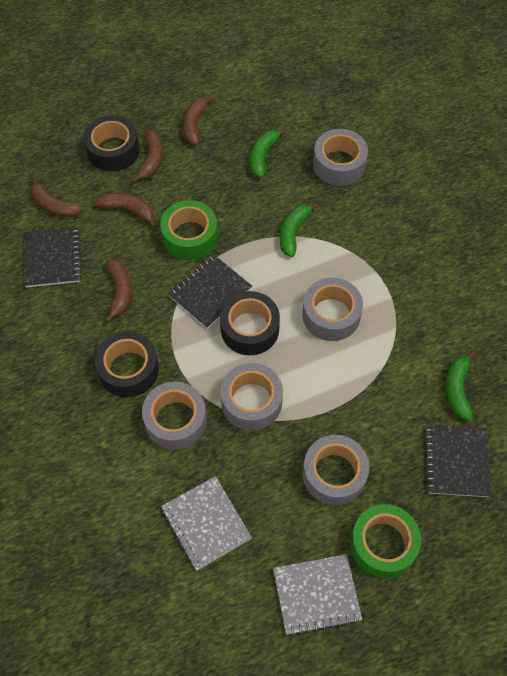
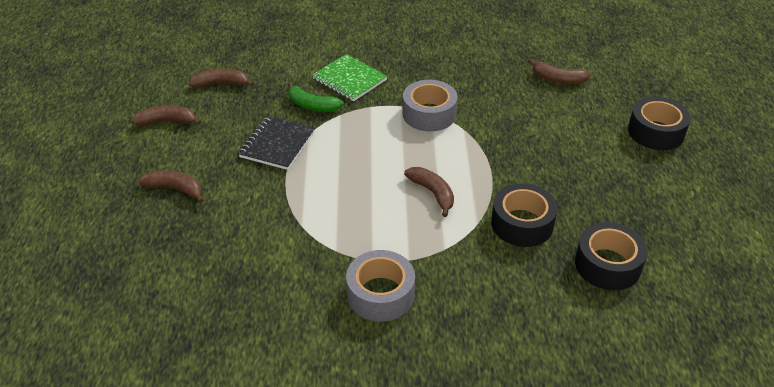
black notebook: [24,227,82,288] [168,254,252,329] [425,425,491,497] = 3 -> [238,116,315,170] = 1
green banana: [250,129,287,178] [280,203,318,257] [446,351,475,420] = 3 -> [288,82,344,112] = 1
green notebook: none = 0 -> [312,54,387,101] = 1
green tape: [160,200,218,260] [350,504,421,578] = 2 -> none = 0
grey notebook: [161,476,252,571] [273,554,362,636] = 2 -> none = 0
grey tape: [142,382,207,450] [220,363,283,430] [302,278,363,341] [303,435,369,505] [313,129,368,186] = 5 -> [346,250,415,322] [403,80,458,131] = 2

